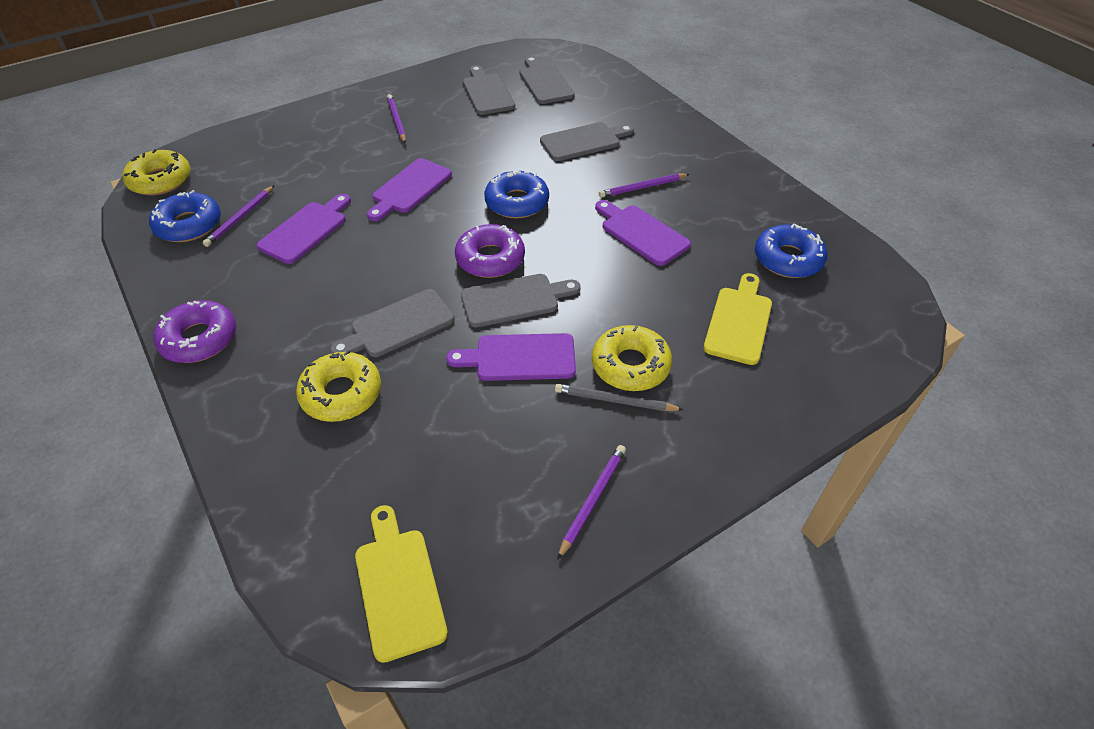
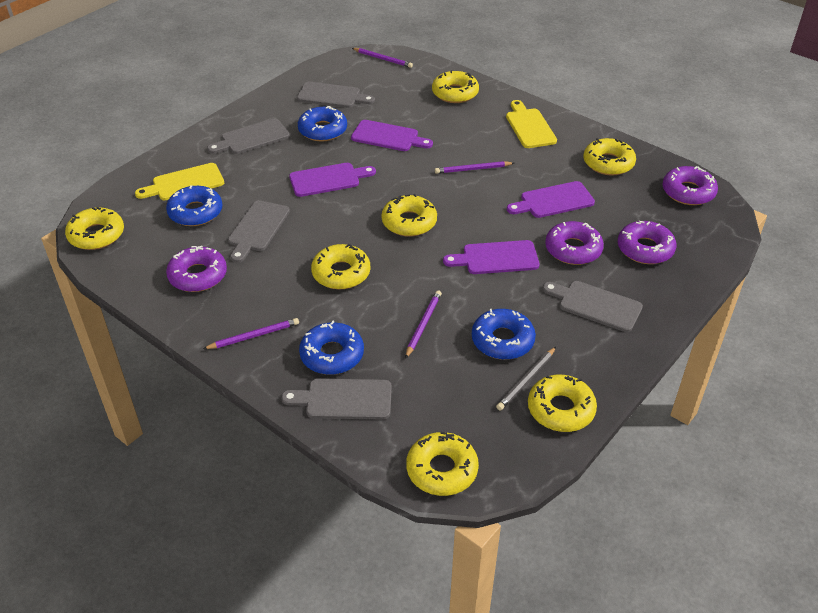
blue donut: [149,190,221,242] [484,169,549,219] [755,224,827,278] = 3 -> [166,185,223,226] [298,106,347,142] [299,321,364,375] [472,309,536,360] = 4
purple donut: [153,300,236,363] [455,224,525,278] = 2 -> [166,246,227,292] [545,221,604,265] [618,221,676,264] [662,166,718,205] = 4
yellow donut: [122,149,190,196] [296,350,381,422] [592,325,672,391] = 3 -> [65,207,124,250] [311,244,370,289] [382,194,437,237] [406,432,479,496] [432,70,479,103] [528,375,597,432] [584,138,636,176] = 7

